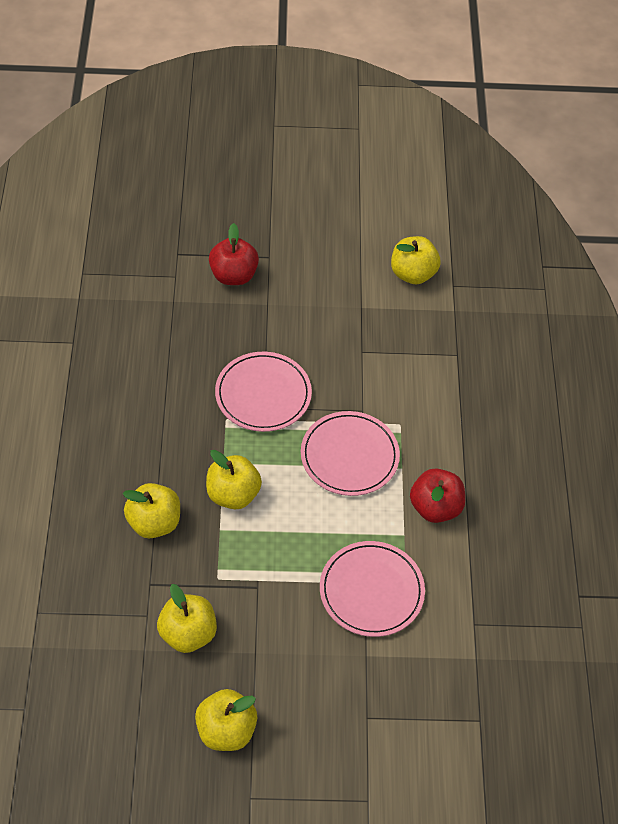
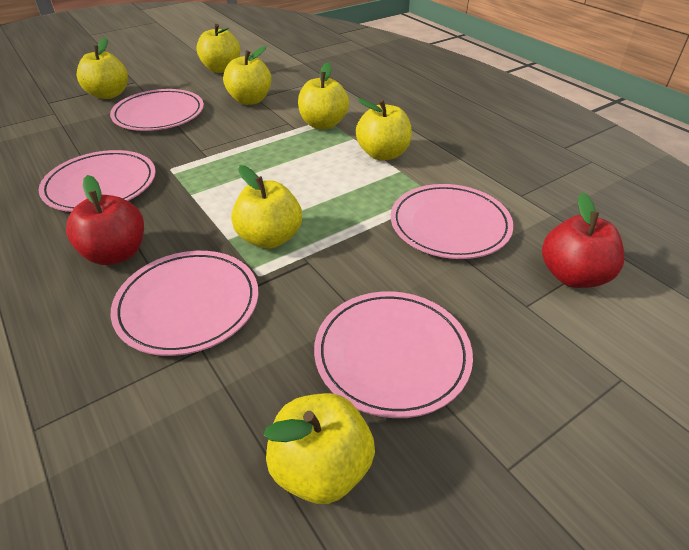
pink plate: [215,352,312,432] [301,411,400,496] [320,541,425,637] = 3 -> [38,150,156,212] [110,89,204,131] [111,251,258,356] [314,291,473,418] [391,184,514,259] = 5
yellow apple: [123,483,180,538] [157,584,217,653] [195,689,258,751] [206,450,262,509] [391,236,441,284] = 5 -> [77,38,128,99] [197,24,241,73] [223,46,271,105] [231,165,302,249] [264,393,375,504] [298,62,349,130] [356,98,412,161] = 7

